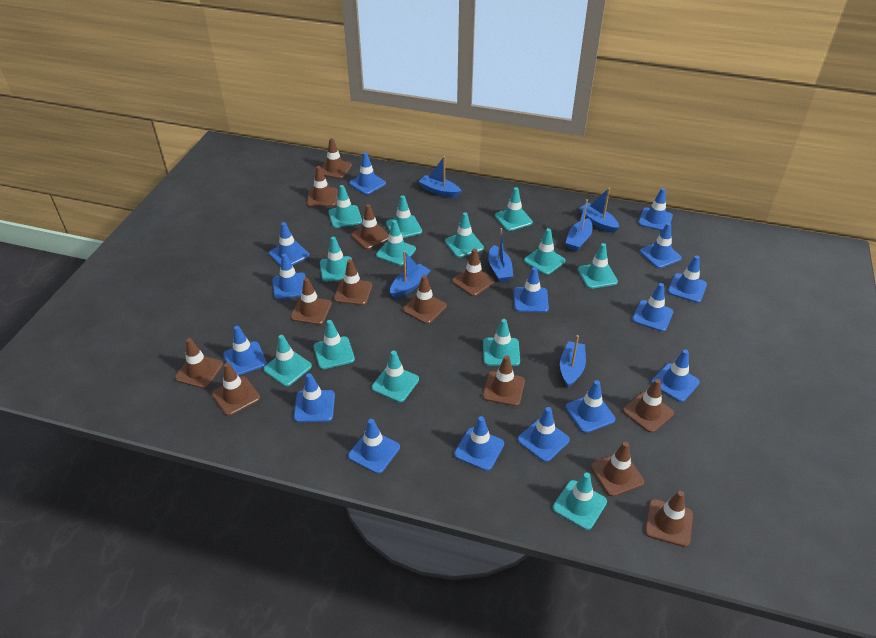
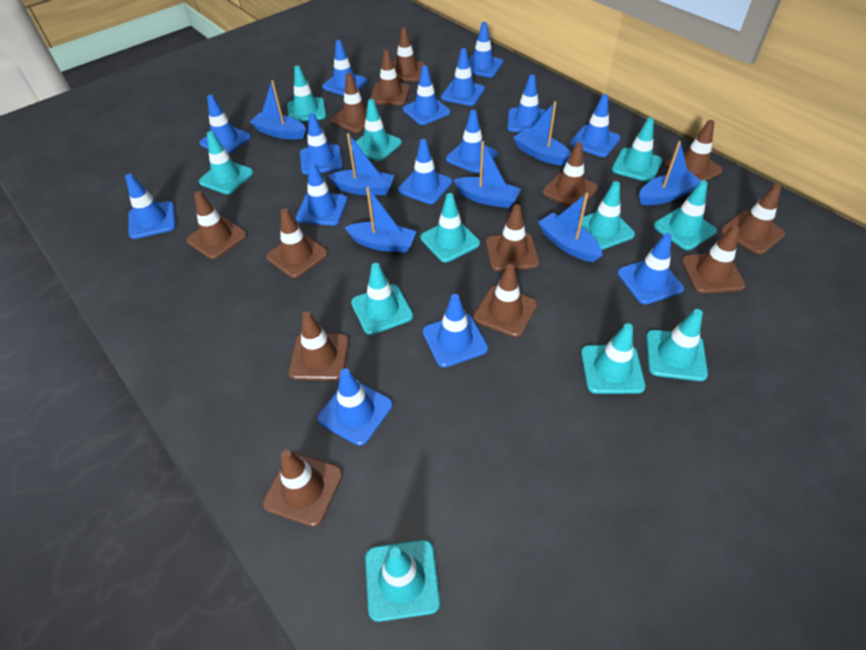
blue boat: [390,251,431,298] [419,156,461,198] [488,228,513,282] [560,335,586,387] [566,199,592,251] [579,188,619,233] = 6 -> [250,80,306,139] [328,133,394,195] [345,187,417,253] [453,141,521,208] [513,101,571,165] [538,193,602,262] [639,141,701,205] = 7
turquoise traffic cone: [263,335,312,386] [313,320,355,369] [320,237,352,282] [328,185,362,228] [372,350,419,402] [376,220,416,266] [386,195,422,238] [445,212,484,258] [483,319,520,366] [495,187,533,231] [524,228,565,275] [553,472,607,530] [578,243,618,289] = 13 -> [199,131,254,194] [287,65,326,122] [351,99,402,161] [351,263,413,335] [365,540,440,622] [421,193,480,262] [578,181,635,250] [581,323,646,394] [612,118,662,182] [646,309,708,381] [654,180,717,250] = 11

